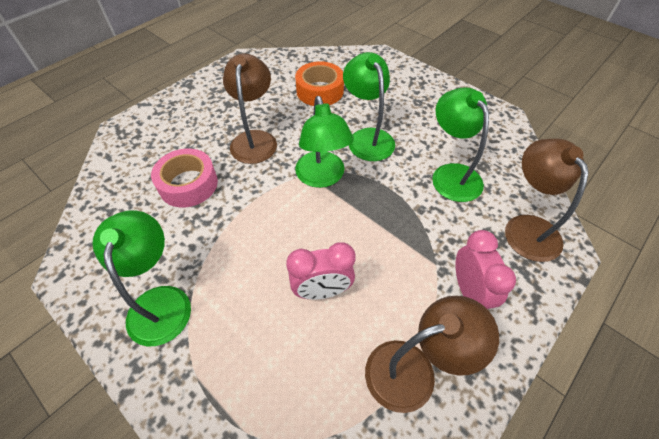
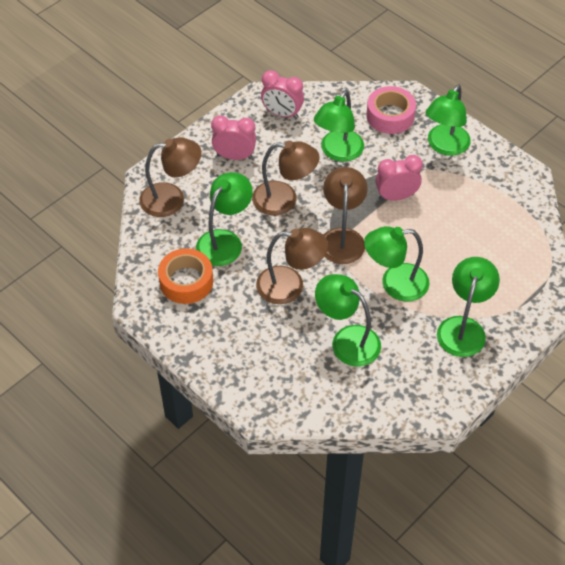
brown lamp: [223,53,277,164] [365,296,499,413] [505,139,589,262] = 3 -> [139,137,201,217] [252,141,320,215] [256,228,328,304] [323,167,368,264] = 4
green lamp: [92,210,191,346] [295,96,354,188] [343,52,395,161] [432,87,489,202] = 4 -> [196,172,253,266] [314,90,364,162] [315,274,381,366] [364,226,430,301] [426,84,471,156] [437,257,500,357] = 6
pink clock: [286,242,356,299] [455,230,516,309] = 2 -> [211,115,256,160] [261,70,304,119] [375,155,423,201] = 3

